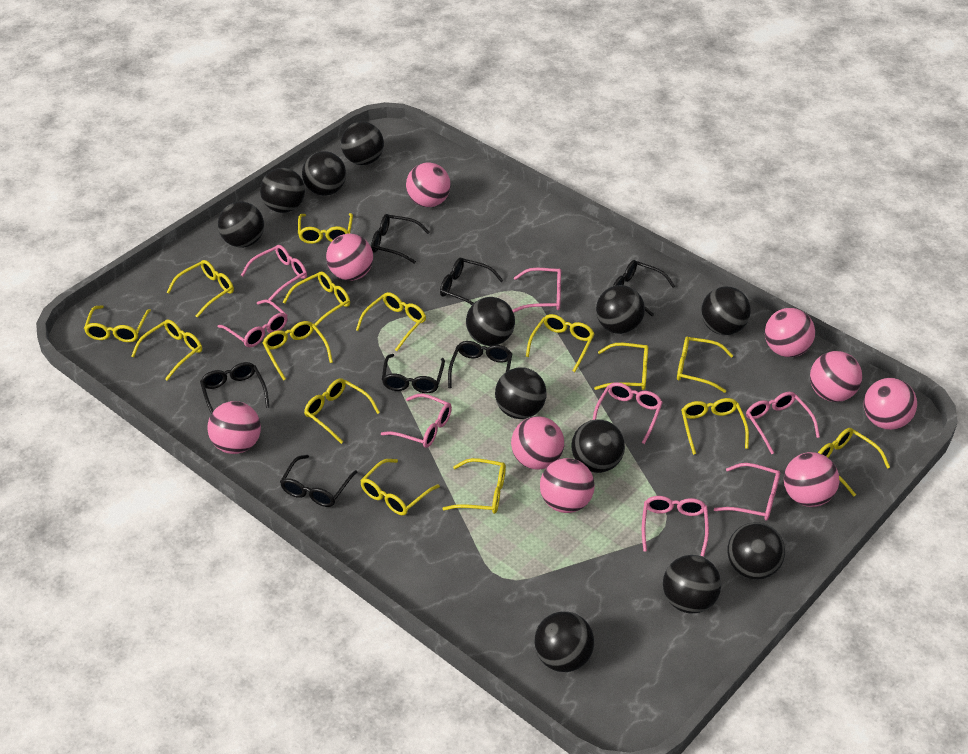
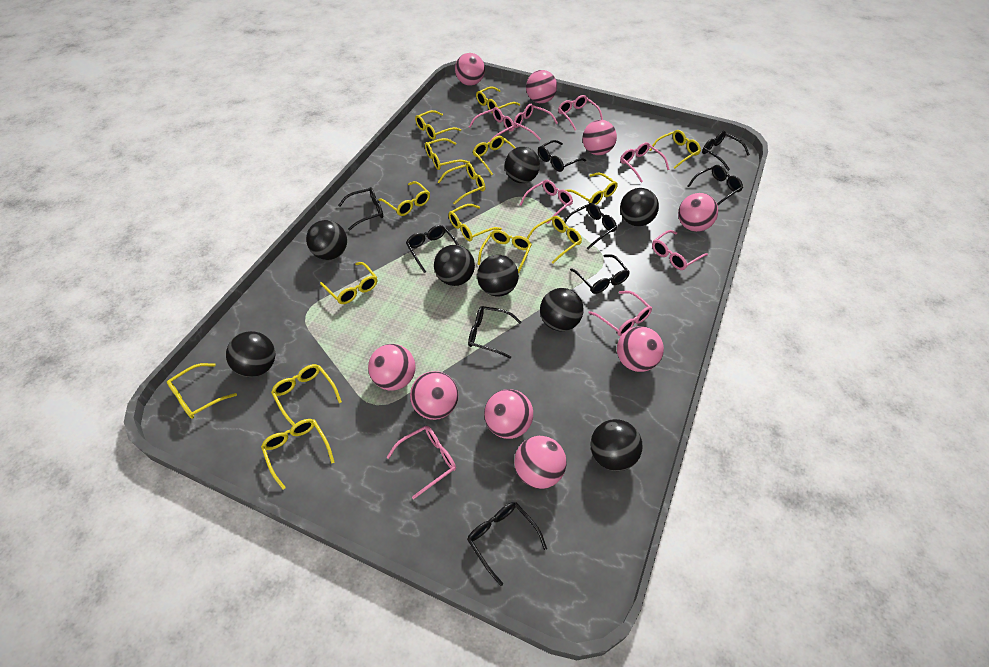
black ball: [218,201,264,248] [260,168,305,213] [302,151,346,196] [341,122,384,165] [466,297,515,346] [495,367,547,419] [534,611,594,672] [571,419,625,473] [596,285,645,334] [663,555,721,613] [701,286,751,335] [727,522,785,580] = 12 -> [226,331,275,377] [306,220,347,260] [434,245,475,286] [477,255,519,297] [505,147,540,183] [540,288,584,331] [590,419,642,471] [620,188,659,226] = 8
black glasses: [200,362,269,414] [280,455,357,507] [371,214,430,264] [382,354,445,393] [440,258,503,305] [448,341,512,388] [613,260,675,316] = 7 -> [338,187,383,230] [406,225,459,273] [467,502,547,586] [468,306,522,359] [538,140,586,172] [564,203,617,249] [570,254,630,294] [688,165,743,205] [702,131,750,171] = 9

